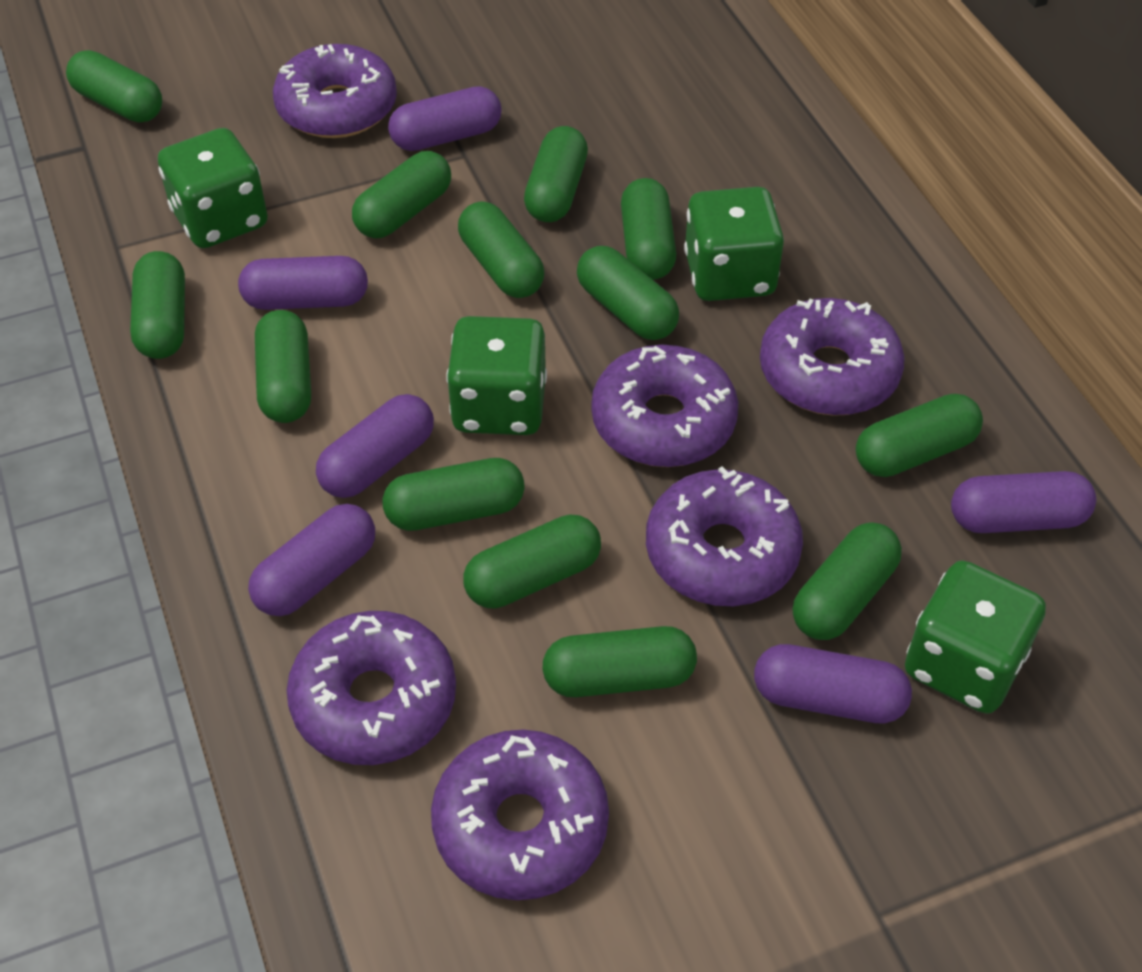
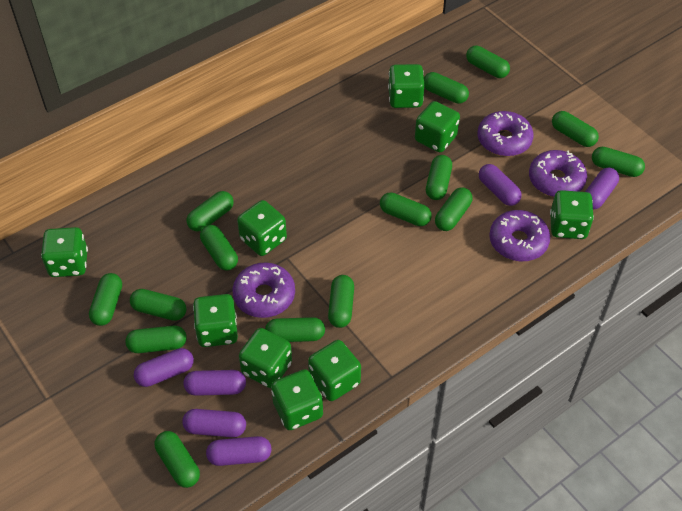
green capsule: [66,50,162,123] [130,251,185,359] [255,310,311,423] [352,151,451,238] [382,458,525,531] [458,201,544,298] [463,514,601,609] [524,126,588,222] [542,626,697,697] [577,246,679,340] [621,178,676,280] [793,522,902,640] [856,394,983,477] = 13 -> [89,273,122,326] [126,326,187,353] [130,289,187,321] [155,431,200,488] [186,191,234,231] [200,225,238,270] [265,317,325,342] [328,275,354,328] [380,192,432,226] [424,72,469,104] [426,155,452,200] [435,187,473,231] [466,46,510,78] [552,111,599,147] [592,147,645,177] = 15
green dice: [158,128,268,248] [446,316,547,435] [684,187,784,301] [905,560,1046,714] = 4 -> [41,227,88,277] [193,294,238,347] [237,200,287,256] [239,328,292,388] [271,369,323,430] [308,340,361,401] [388,64,425,108] [415,101,460,152] [550,190,594,239] = 9
purple donut: [273,44,397,138] [287,611,456,765] [431,729,609,900] [591,345,738,467] [646,466,803,606] [760,298,905,416] = 6 -> [233,262,295,318] [477,111,534,156] [489,210,550,261] [529,150,587,197] = 4

